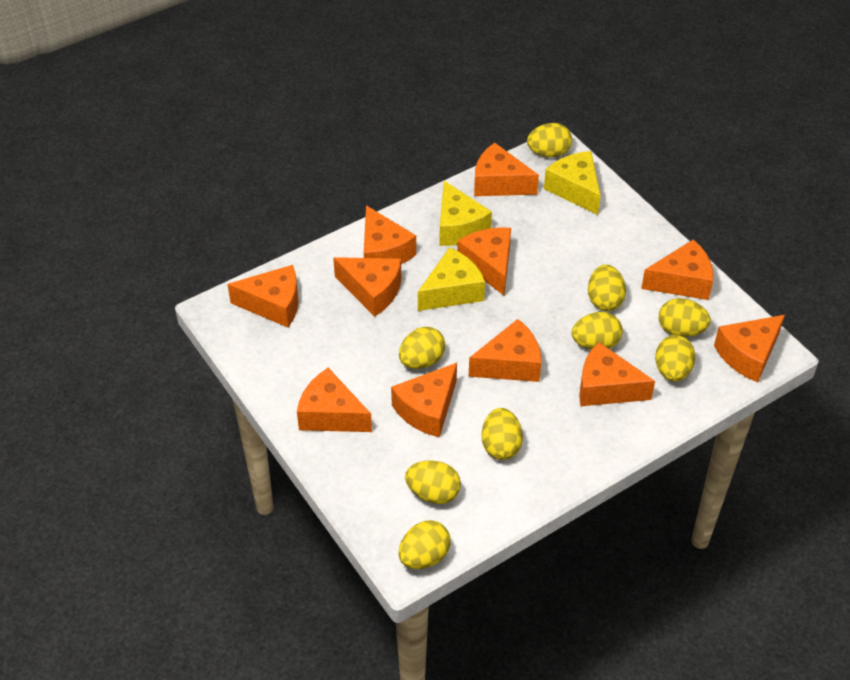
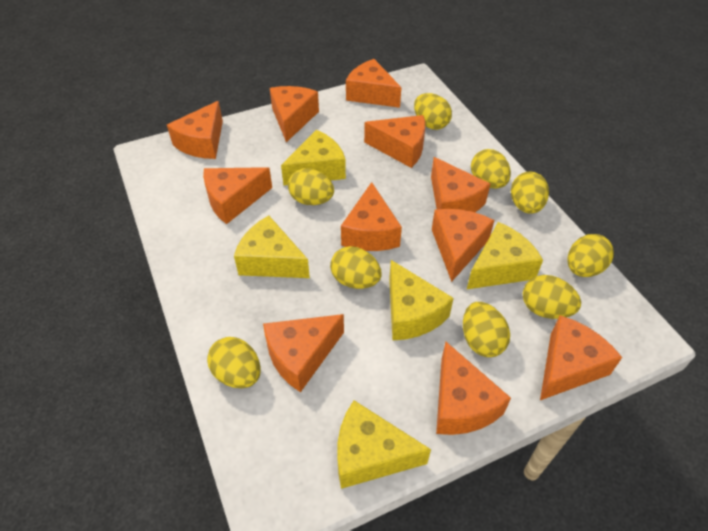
yellow cheese: [418,247,485,311] [439,181,492,246] [544,151,601,215] = 3 -> [234,216,310,278] [281,130,346,186] [337,400,431,489] [389,260,454,341] [467,222,543,289] = 5

